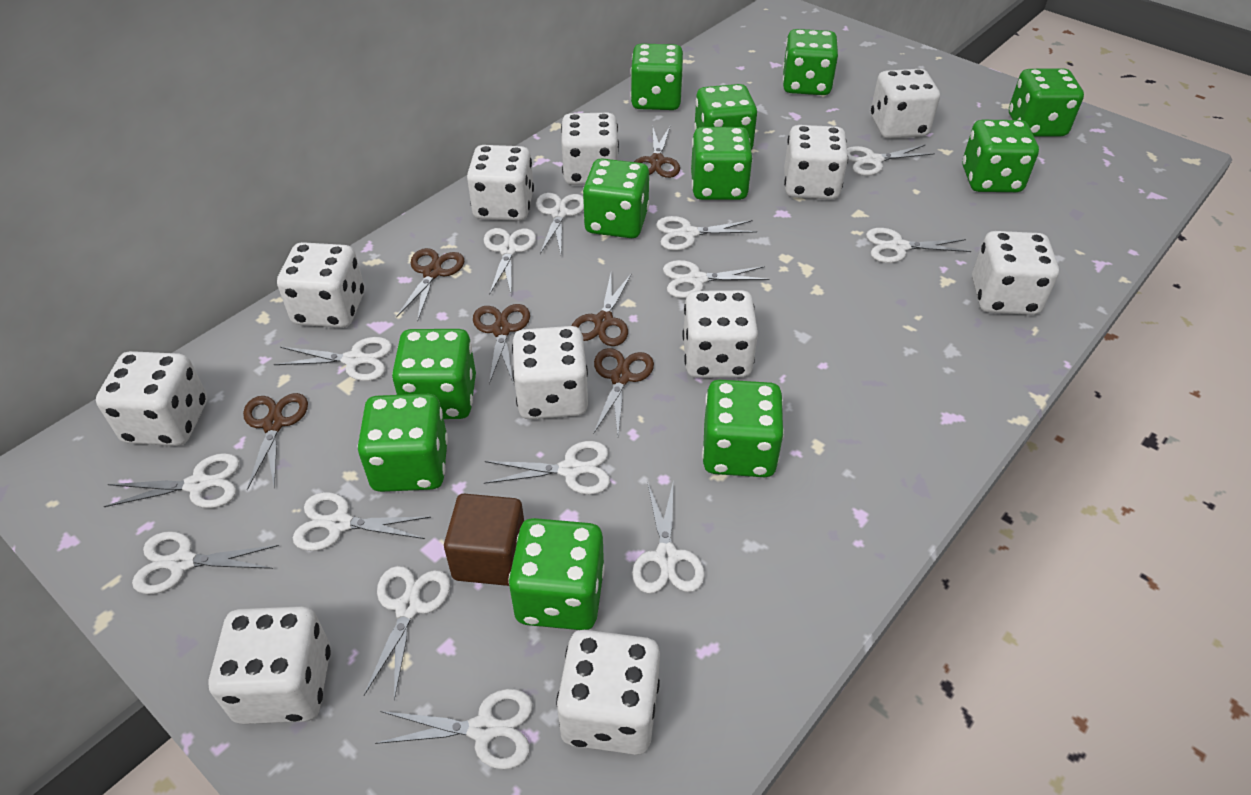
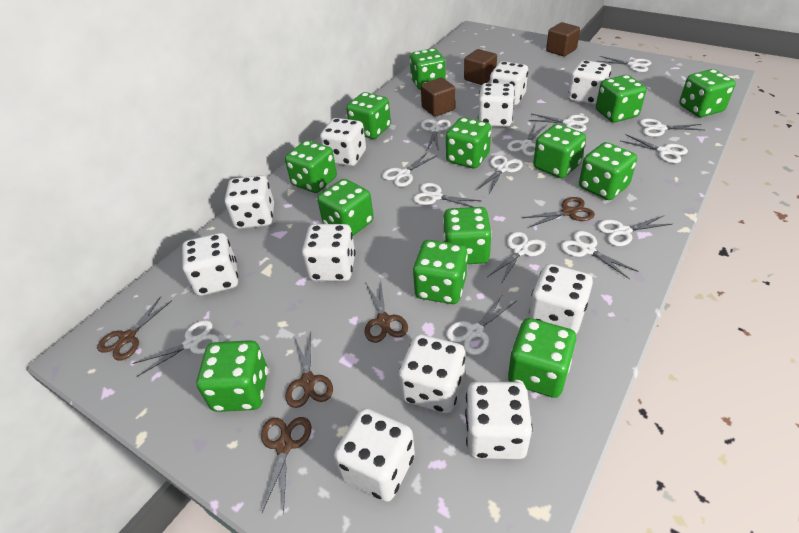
brown cube: [444,493,524,586] = 1 -> [421,77,456,117] [464,49,497,85] [546,22,580,56] = 3
brown scissors: [243,393,308,490] [396,248,464,320] [473,304,530,384] [572,273,632,346] [593,348,654,435] [634,127,680,178] = 6 -> [97,296,172,360] [261,417,312,514] [285,331,333,408] [364,280,408,343] [522,197,595,228] = 5
green dice: [358,394,448,492] [392,329,476,419] [508,518,605,630] [583,158,649,238] [630,43,683,110] [691,127,753,200] [694,84,757,150] [702,379,784,477] [783,29,838,95] [962,120,1039,192] [1009,68,1084,137] = 11 -> [196,340,268,412] [285,140,337,193] [317,179,374,236] [346,92,391,139] [410,48,446,90] [413,240,468,304] [443,207,492,264] [446,117,491,168] [508,318,576,398] [533,124,586,178] [579,142,637,200] [596,75,646,123] [679,69,736,117] = 13

